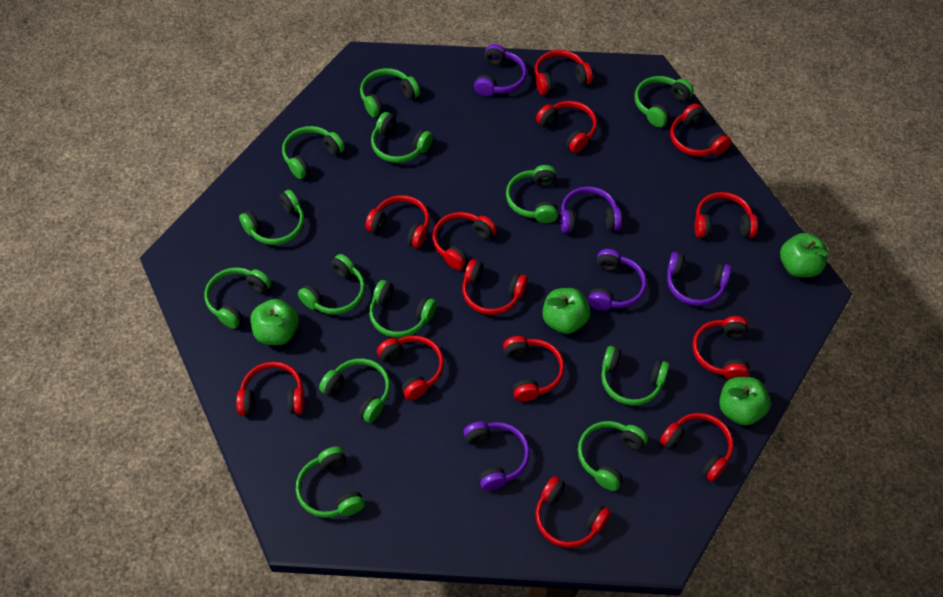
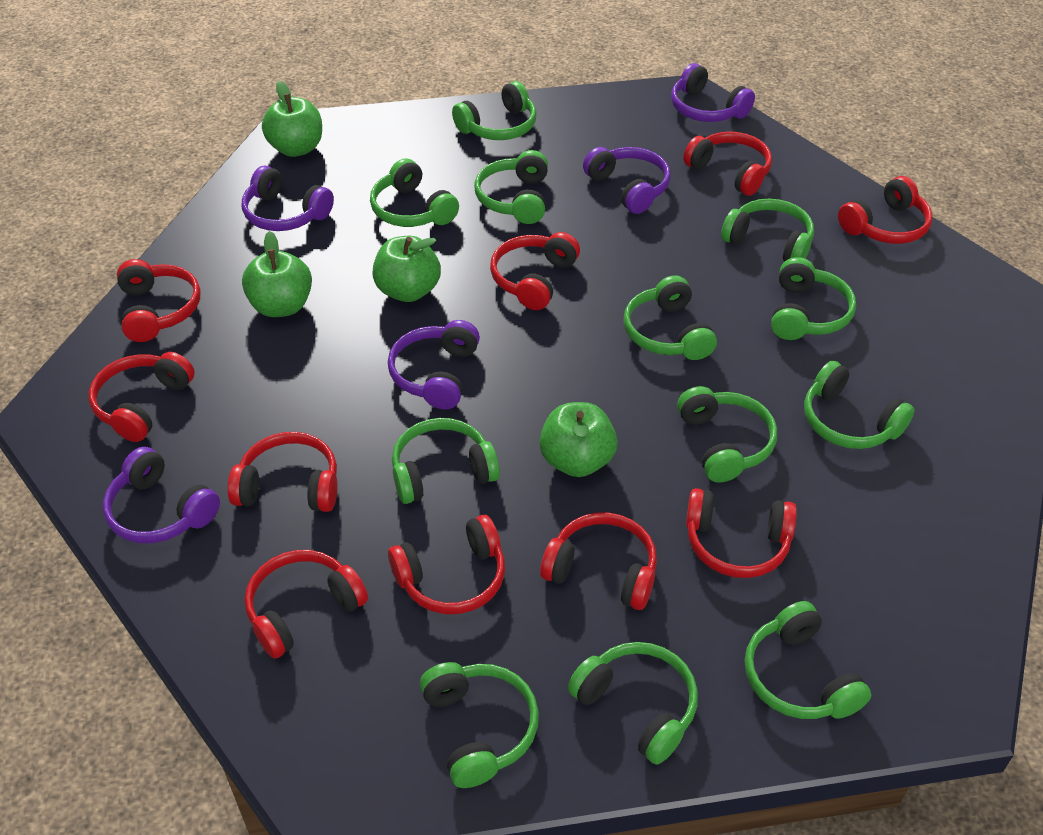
green headphones: [205,267,271,329] [239,190,304,245] [282,126,345,179] [296,446,365,518] [298,254,365,315] [319,358,390,423] [360,68,420,117] [369,280,437,338] [371,112,433,163] [506,165,558,223] [578,421,648,491] [601,346,669,406] [634,76,694,127] = 13 -> [370,158,459,227] [392,418,500,504] [420,662,539,788] [452,81,536,140] [474,150,548,224] [568,642,698,765] [623,275,717,360] [677,386,777,483] [721,199,814,262] [745,601,871,719] [771,257,856,340] [804,361,914,449] = 12
red headphones: [236,362,305,415] [365,195,430,248] [377,335,444,401] [432,212,497,270] [462,259,528,315] [503,336,564,402] [534,50,593,95] [535,476,611,548] [536,101,597,153] [660,413,734,482] [670,103,731,157] [692,316,749,380] [695,192,758,238] = 13 -> [89,352,195,442] [117,259,200,342] [227,432,337,512] [245,550,368,659] [388,515,505,614] [490,232,580,310] [540,512,657,610] [683,132,772,196] [686,488,797,578] [838,176,933,244] = 10

